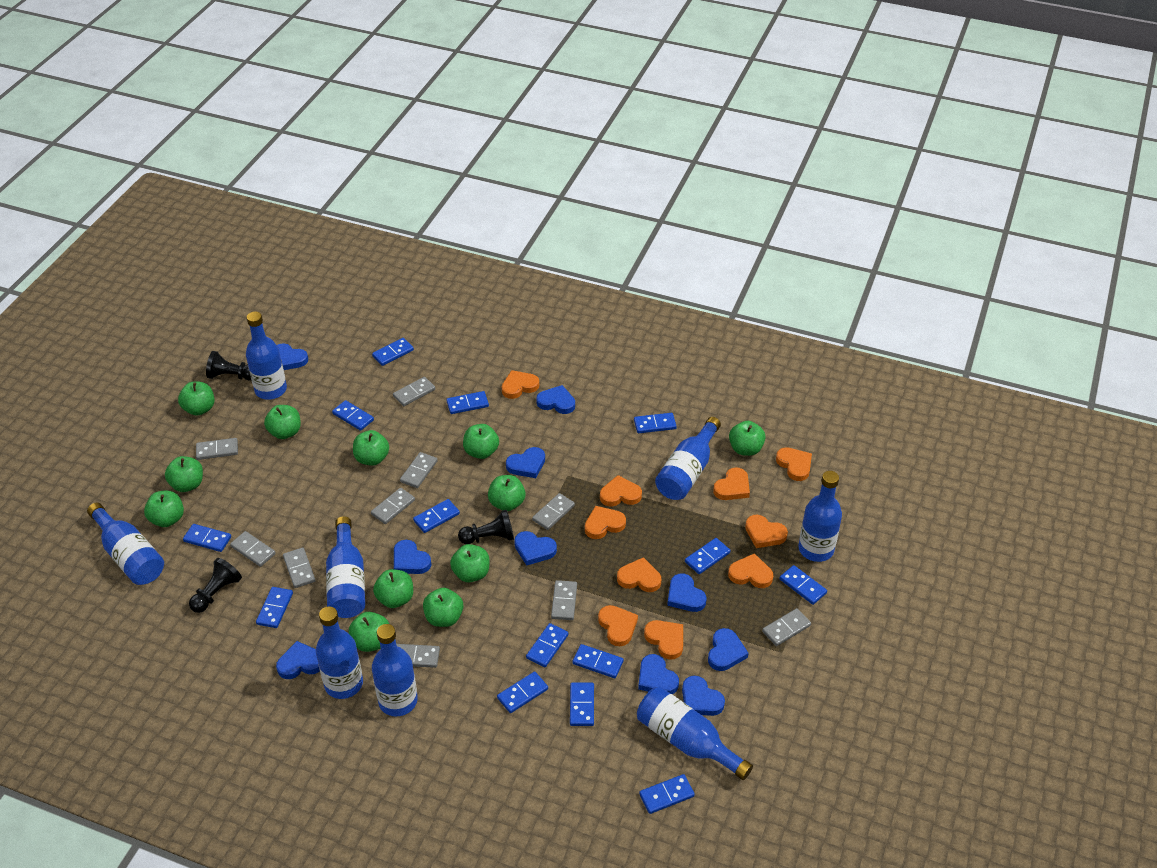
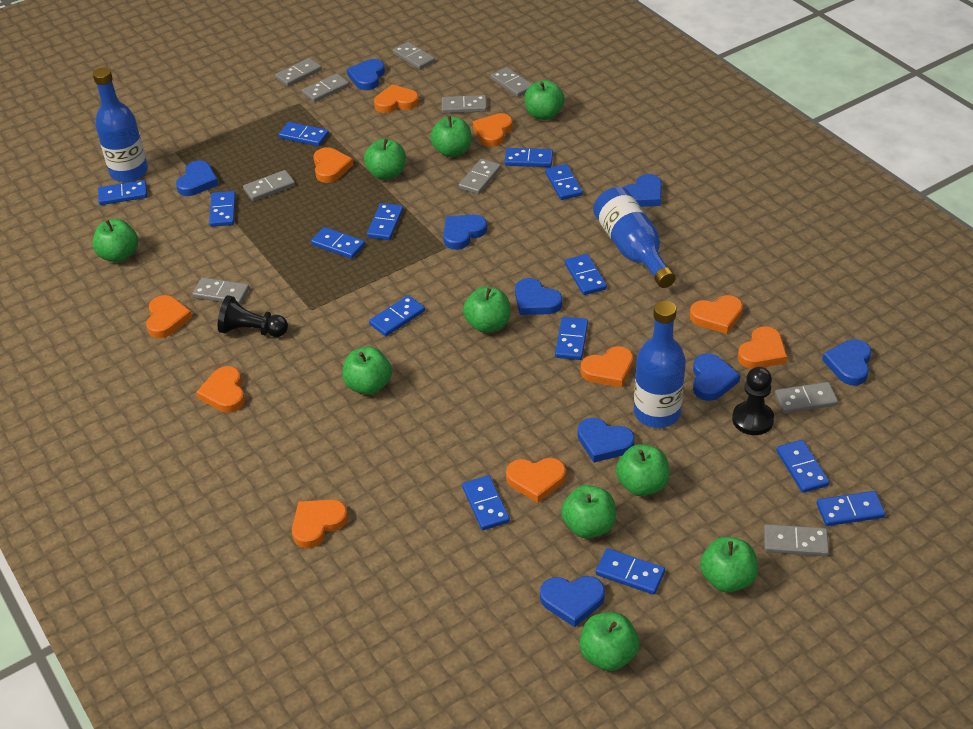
black pawn: [189,558,242,613] [206,351,251,380] [458,510,514,544] = 3 -> [218,295,288,337] [732,367,774,435] = 2
blue bottle: [87,503,164,585] [246,312,287,400] [316,606,363,699] [326,516,365,618] [372,624,418,717] [637,687,753,780] [655,417,721,500] [799,471,842,562] = 8 -> [93,67,148,182] [593,187,676,288] [634,301,686,428] = 3
blue heart: [276,641,320,679] [277,343,308,370] [394,540,431,574] [506,447,545,478] [514,531,557,566] [536,385,575,414] [638,654,679,694] [667,574,706,612] [682,676,725,716] [708,628,749,671] = 10 -> [176,160,219,196] [347,59,385,90] [443,215,487,250] [515,278,562,315] [540,576,605,627] [578,418,635,462] [623,174,662,207] [693,353,740,401] [822,339,871,385] = 9
green apple: [144,491,184,527] [165,456,203,492] [178,382,214,416] [264,405,301,439] [349,612,389,652] [353,430,389,466] [373,569,413,608] [423,588,463,627] [450,544,489,582] [463,424,499,459] [488,475,526,511] [729,421,765,456] = 12 -> [92,219,138,262] [343,347,392,395] [364,139,406,180] [430,116,471,157] [463,287,510,333] [524,80,565,120] [561,485,616,538] [580,612,639,671] [616,444,670,496] [700,537,758,593] = 10

